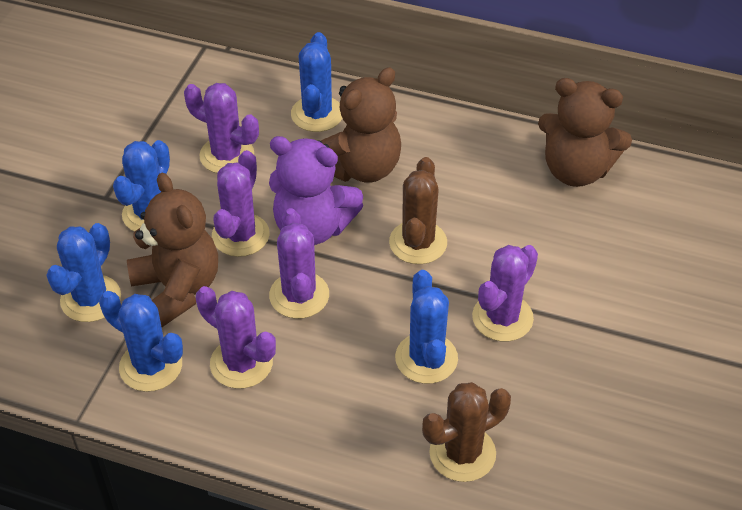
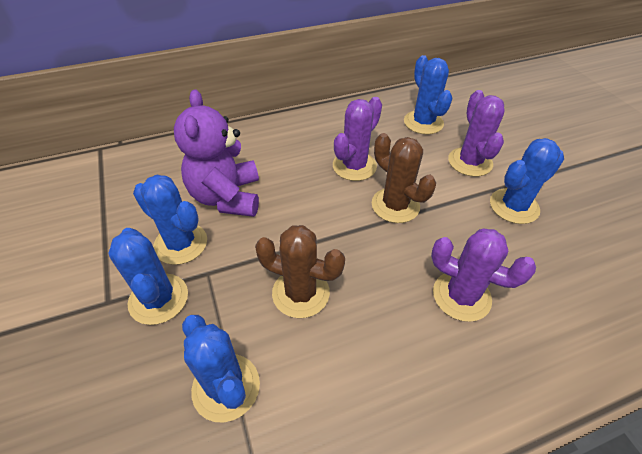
brown teddy bear: [127,173,218,327] [321,67,401,183] [538,78,632,187] = 3 -> none = 0
purple cactus: [184,83,259,173] [196,286,276,389] [212,150,270,257] [269,208,329,319] [472,245,538,342] = 5 -> [333,97,382,181] [431,229,536,322] [448,90,505,177] = 3

